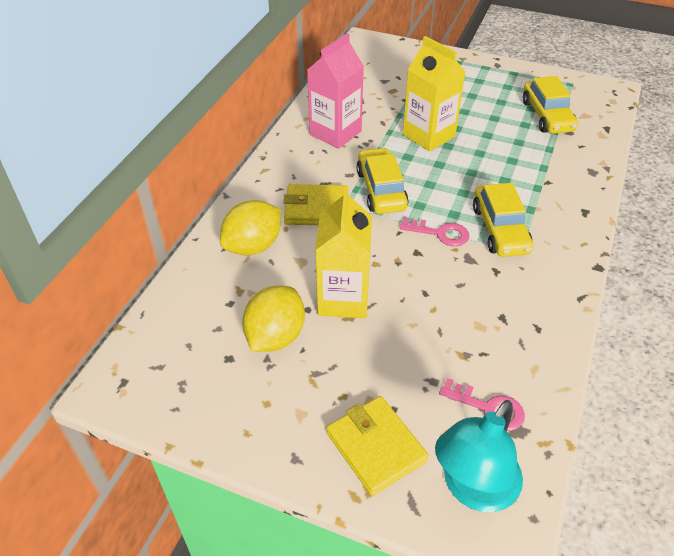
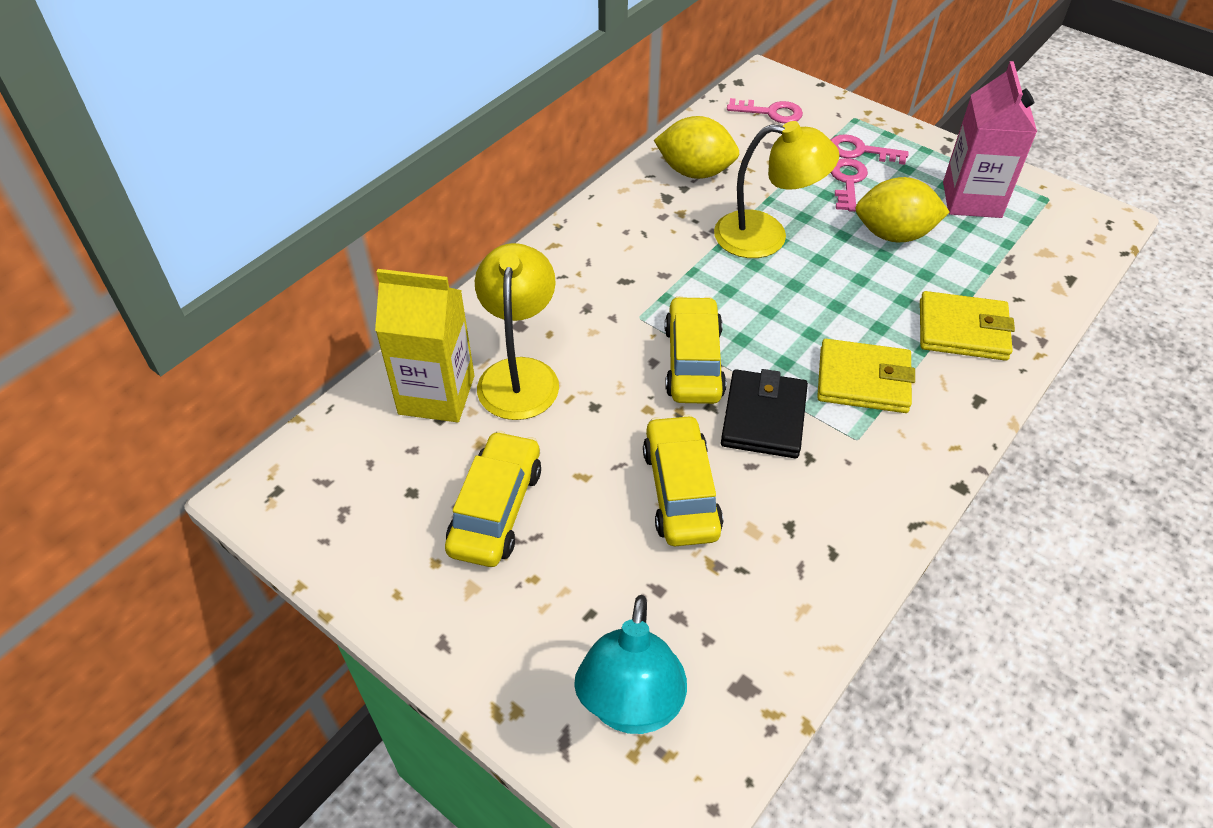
black wallet: none = 0 -> [721,369,808,458] = 1
pink key: [400,217,469,246] [439,378,525,431] = 2 -> [727,98,803,123] [830,158,868,212] [831,134,909,165] = 3
yellow carton: [315,186,372,318] [403,36,466,152] = 2 -> [375,269,474,422] = 1
yellow lamp: none = 0 -> [475,243,559,420] [714,121,839,258] = 2

